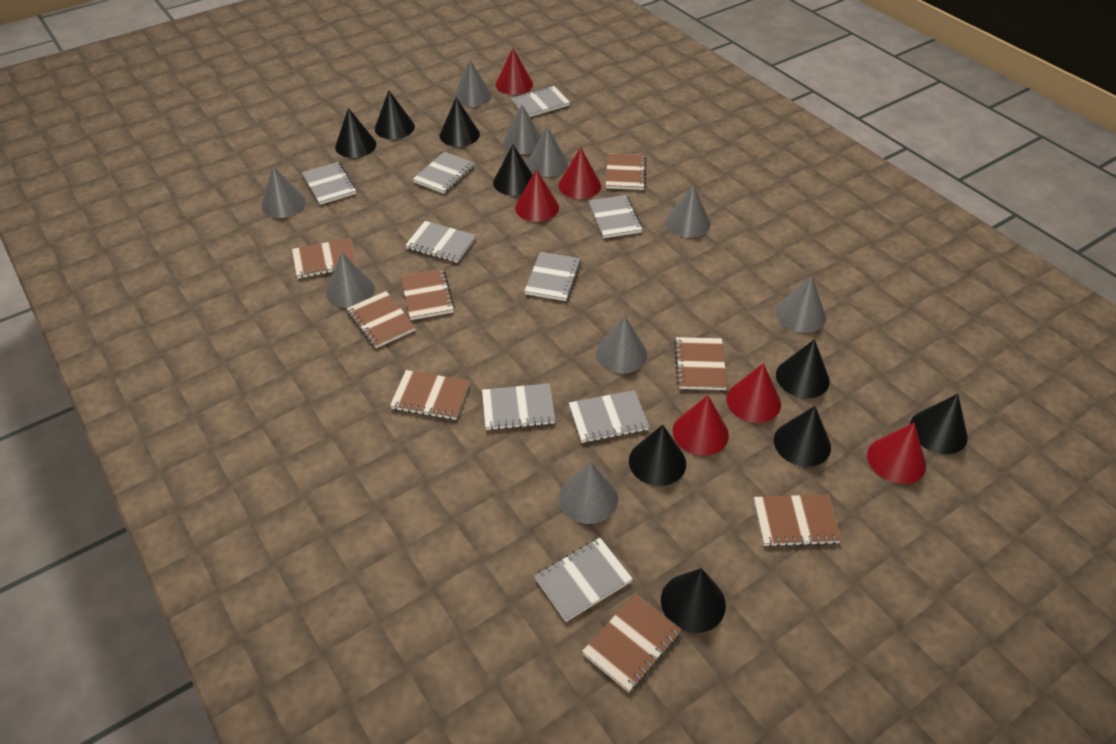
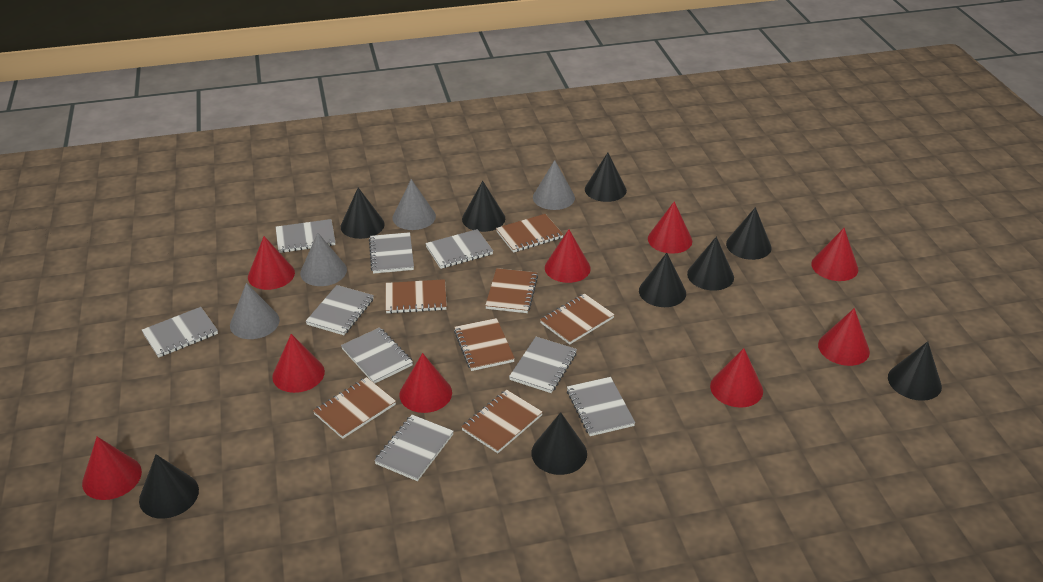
brown notebook: [292,238,357,279] [347,291,416,348] [390,370,470,420] [401,269,455,320] [582,594,682,692] [606,153,646,190] [674,337,727,390] [753,494,841,547] = 8 -> [313,377,396,439] [385,279,447,314] [454,318,515,371] [461,390,543,453] [485,268,538,313] [496,214,563,253] [540,293,615,345] = 7
grey cone: [261,166,306,218] [326,252,375,308] [454,60,492,107] [503,105,541,154] [527,126,568,177] [559,461,618,524] [596,315,647,373] [666,184,711,238] [776,276,826,333] = 9 -> [230,283,280,339] [300,233,347,286] [392,179,436,230] [533,160,575,210] = 4
red cone: [496,48,533,95] [515,169,559,222] [558,147,601,199] [673,395,729,456] [726,363,781,423] [867,423,926,484] = 6 -> [82,437,142,500] [248,236,295,290] [272,334,325,393] [399,353,452,413] [545,230,591,283] [648,201,692,253] [710,348,763,407] [811,228,858,281] [818,308,870,366] = 9

